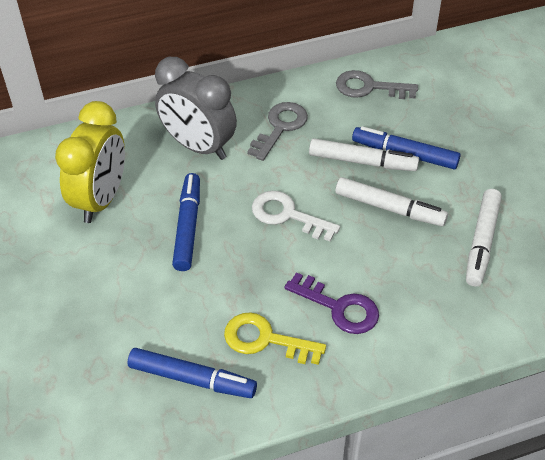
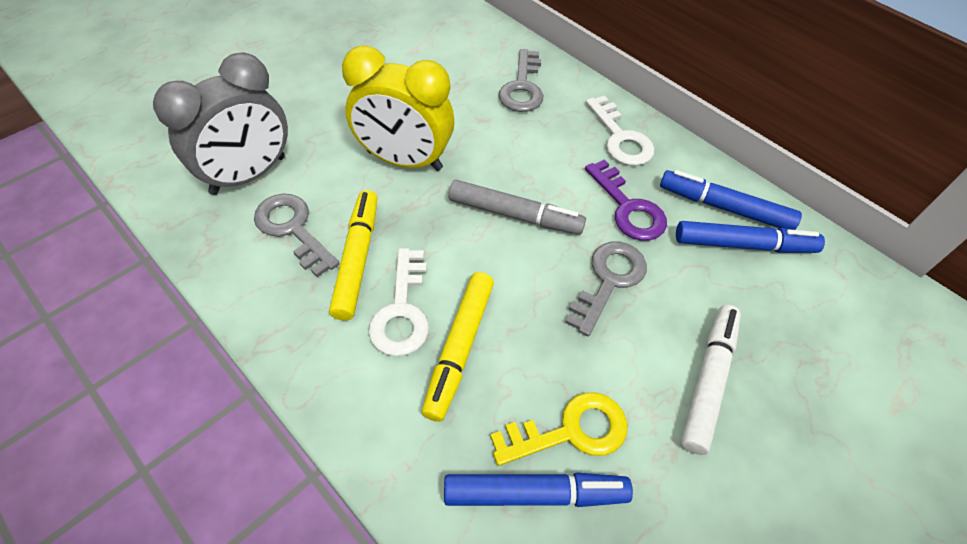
grey key: [247,102,308,161] [336,70,418,99] = 2 -> [254,194,340,277] [499,49,543,112] [565,242,647,336] = 3
grey marker: none = 0 -> [448,180,586,235] = 1
white key: [252,191,340,241] = 1 -> [368,248,429,356] [586,96,655,166] = 2
white marker: [309,138,419,171] [335,177,448,226] [466,189,502,287] = 3 -> [681,305,741,455] = 1
yellow marker: none = 0 -> [329,190,377,320] [422,272,494,422] = 2

